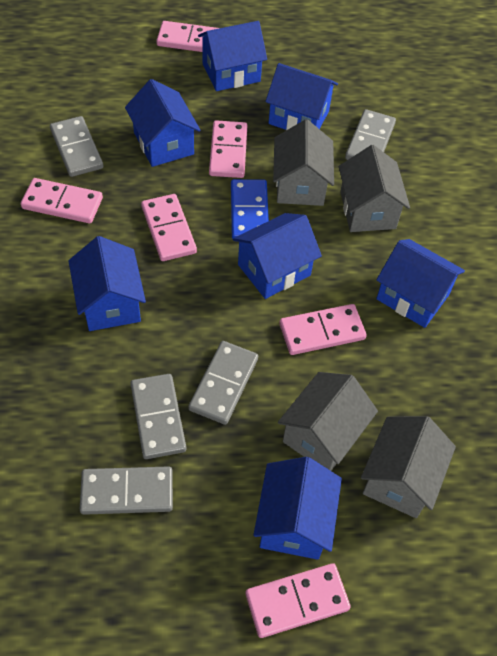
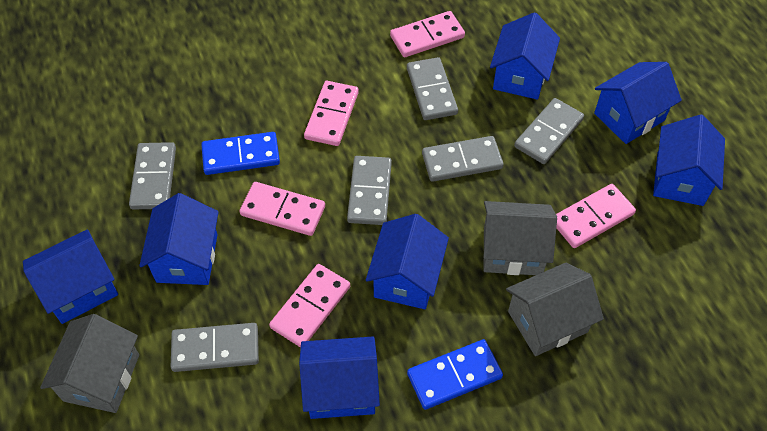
blue domino: [231,179,269,239] = 1 -> [201,132,280,175] [407,339,503,410] = 2
grey domino: [50,116,103,177] [80,466,173,515] [130,374,186,459] [188,341,258,425] [345,109,396,160] = 5 -> [129,142,176,210] [171,323,259,372] [347,156,392,225] [407,57,458,120] [422,136,504,182] [514,98,584,164] = 6
grey house: [273,119,334,206] [278,372,378,471] [339,145,410,232] [361,416,456,518] = 4 -> [40,314,139,413] [483,201,557,275] [506,262,604,356] = 3
pink domino: [21,178,103,223] [141,194,197,261] [156,21,219,52] [209,120,247,178] [245,563,351,638] [279,304,367,355] = 6 -> [240,182,325,236] [269,264,350,348] [304,81,359,146] [390,11,465,57] [556,184,636,248] = 5

